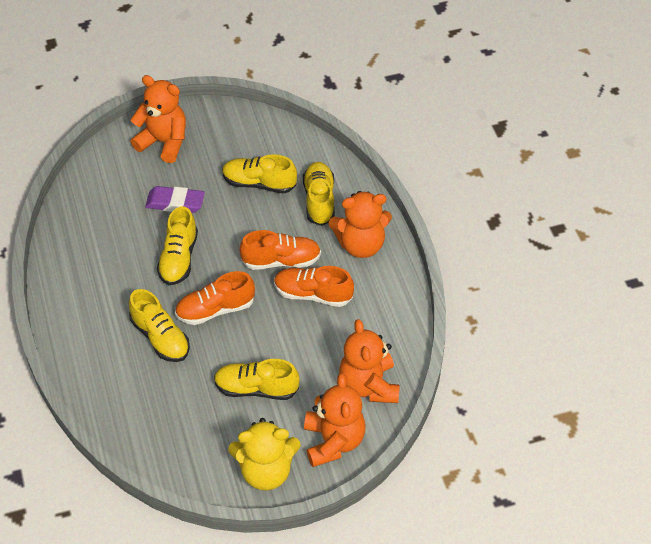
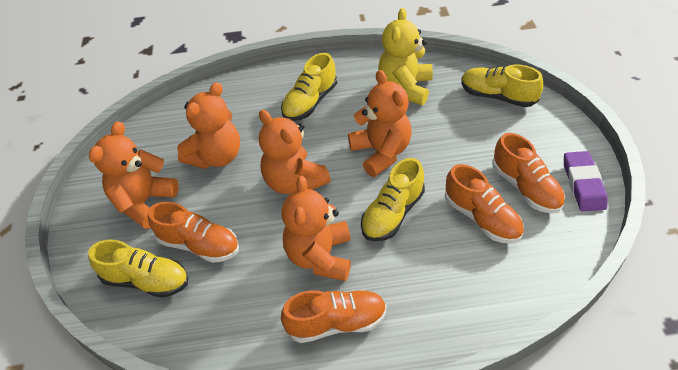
orange shoe: [175,271,255,325] [240,230,321,270] [274,266,354,307] = 3 -> [148,202,239,263] [281,290,387,343] [445,164,524,244] [492,133,565,214] = 4
orange teddy bear: [130,75,186,163] [304,373,365,467] [329,191,392,258] [339,319,400,403] = 4 -> [89,121,179,229] [177,82,240,169] [259,110,331,194] [281,176,351,281] [348,70,412,177] = 5
yellow shoe: [129,289,190,362] [157,206,198,285] [214,359,300,400] [222,154,297,193] [303,162,335,226] = 5 -> [88,240,188,298] [281,53,337,121] [361,158,425,241] [461,65,543,107] = 4

